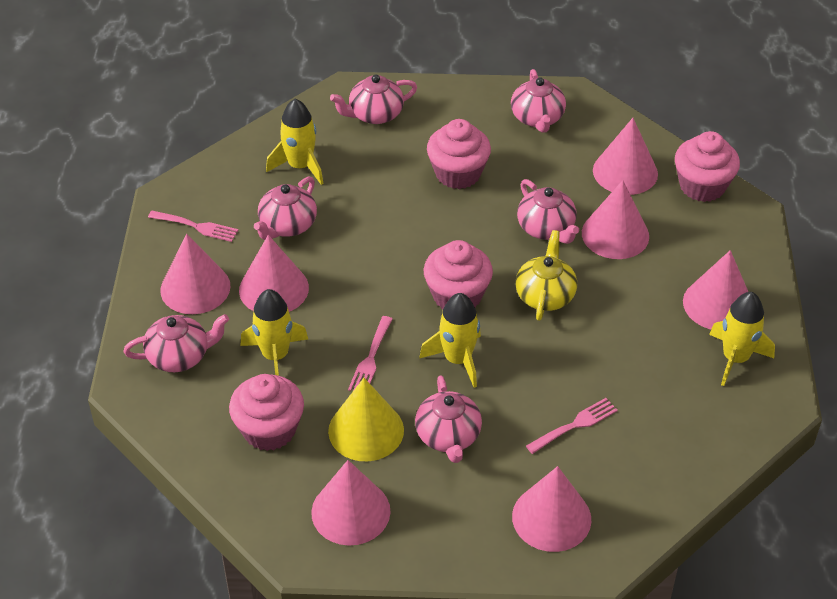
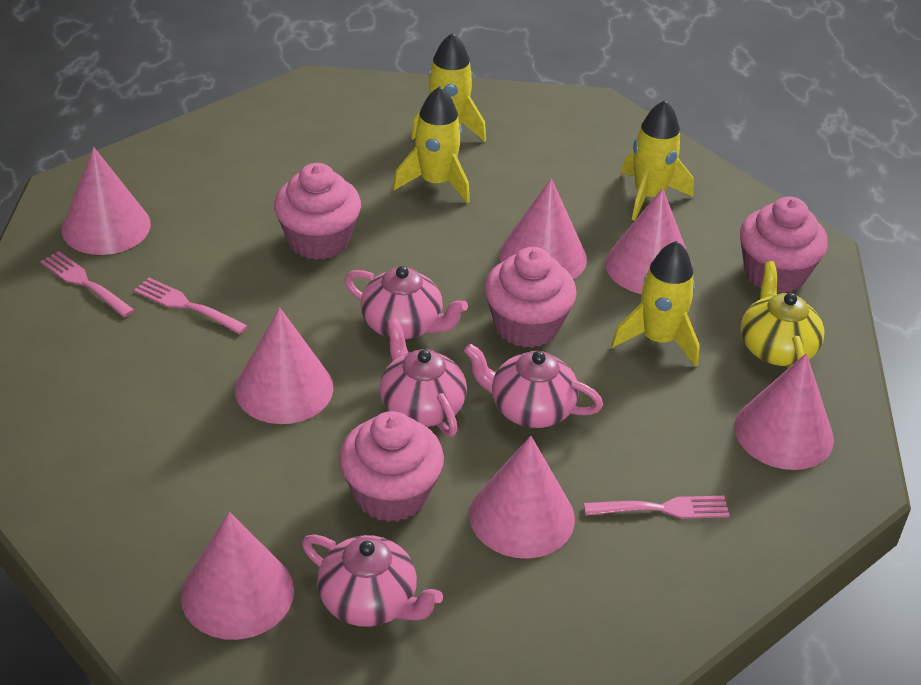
pink teapot: [123,314,229,372] [254,176,317,240] [330,74,417,124] [415,375,482,463] [511,69,566,133] [517,179,579,244] = 6 -> [302,534,443,627] [344,266,468,339] [380,318,467,437] [464,343,603,428] = 4
yellow cone: [328,378,404,461] = 1 -> none = 0

